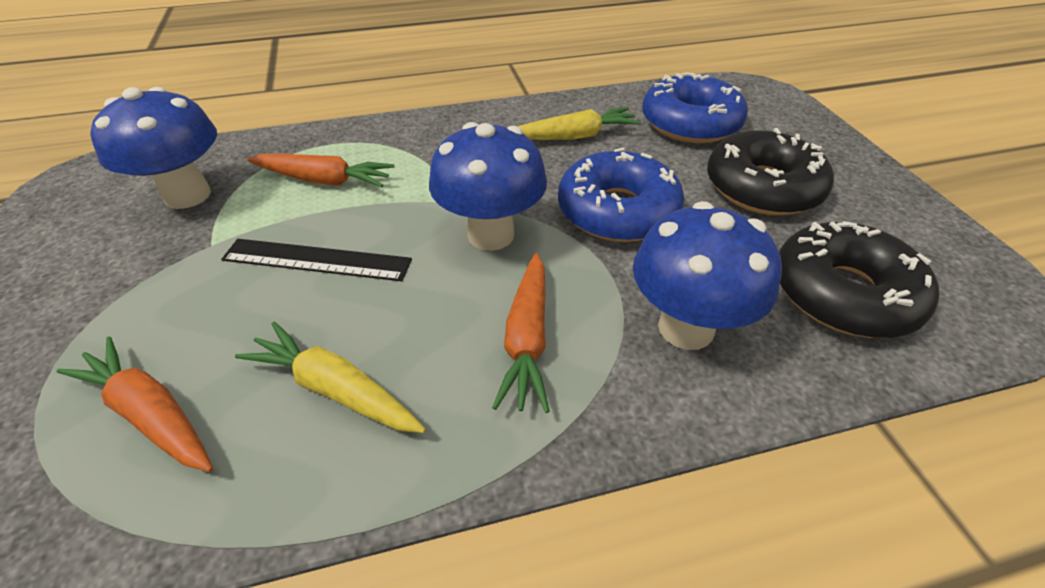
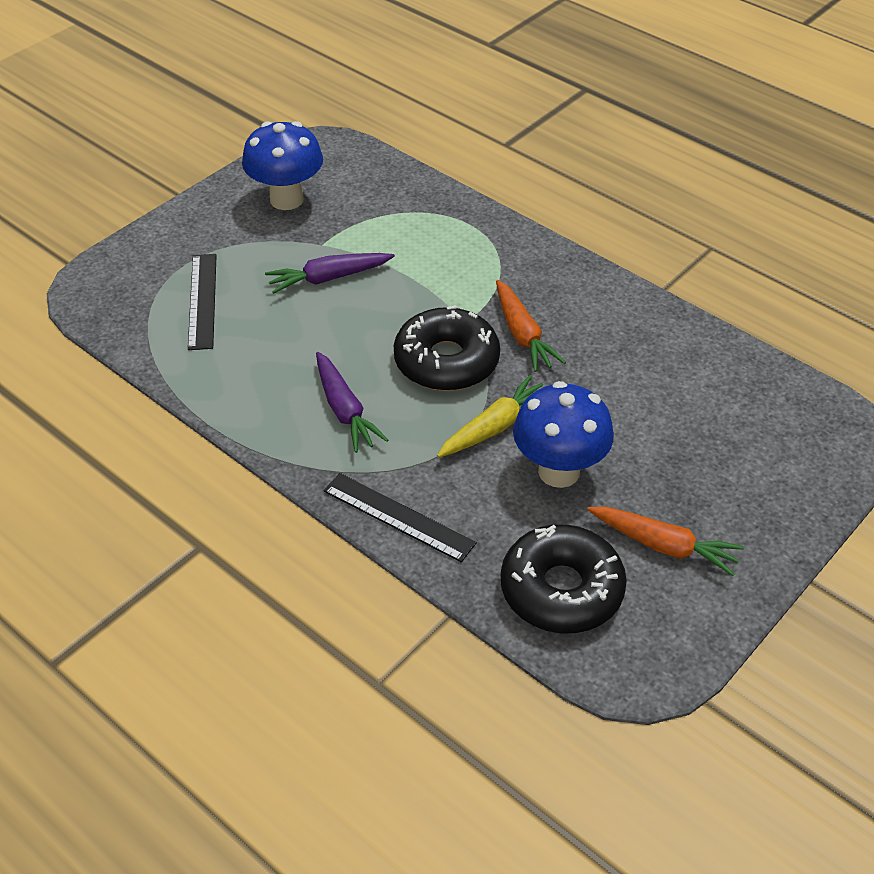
black ruler: [221,239,412,281] = 1 -> [188,254,217,350] [323,473,477,562] = 2
blue donut: [558,147,684,242] [642,73,748,143] = 2 -> none = 0
blue mushroom: [90,87,217,209] [429,122,547,251] [633,201,782,350] = 3 -> [242,121,323,210] [513,381,614,488] = 2
orange carrot: [56,336,213,472] [247,154,394,187] [492,253,550,413] = 3 -> [496,280,566,372] [587,506,744,576] = 2
purple carrot: none = 0 -> [265,253,395,294] [316,352,388,453] = 2
yellow carrot: [235,322,426,433] [518,107,641,140] = 2 -> [437,375,543,458] = 1

